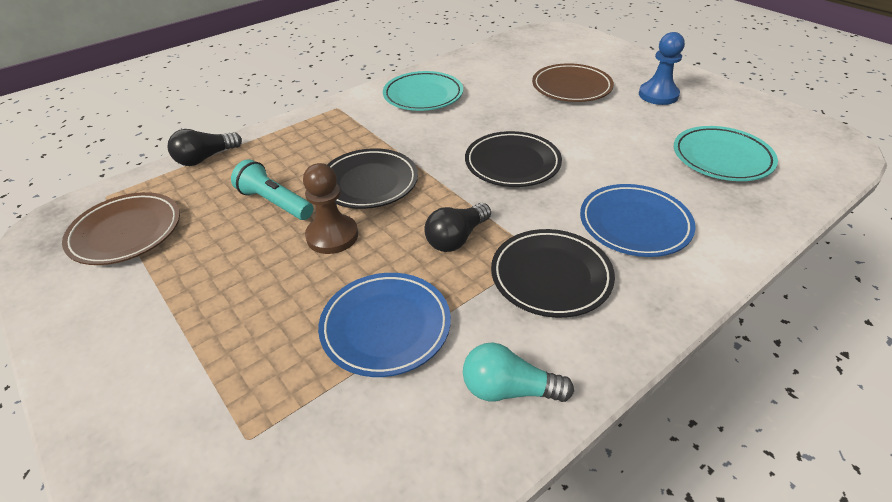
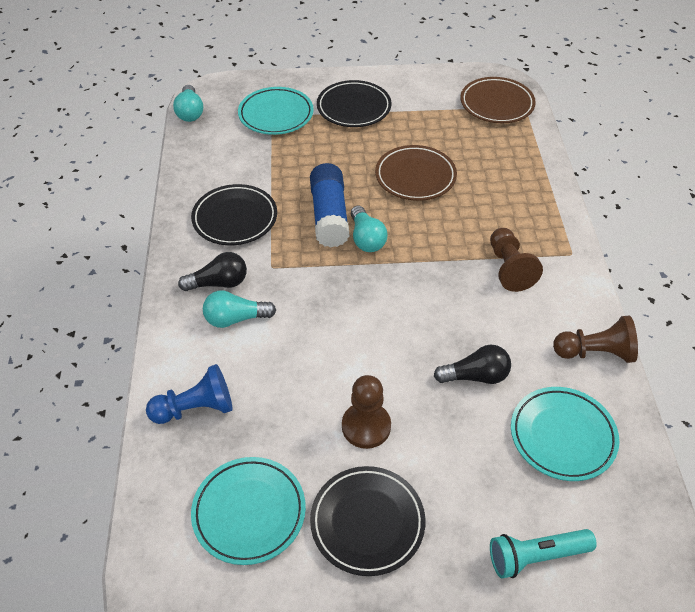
blue glue stick: none = 0 -> [310,163,350,247] = 1
blue plate: [318,273,451,377] [580,184,696,257] = 2 -> none = 0
brown pawn: [303,163,358,254] = 1 -> [342,375,391,449] [490,228,543,292] [553,316,638,363] = 3
turquoise light bulb: [463,342,574,402] = 1 -> [173,85,203,122] [203,290,276,328] [351,206,387,252] = 3
turquoise plate: [383,71,463,111] [674,126,778,181] = 2 -> [191,457,306,565] [238,87,314,135] [511,387,619,481] = 3

